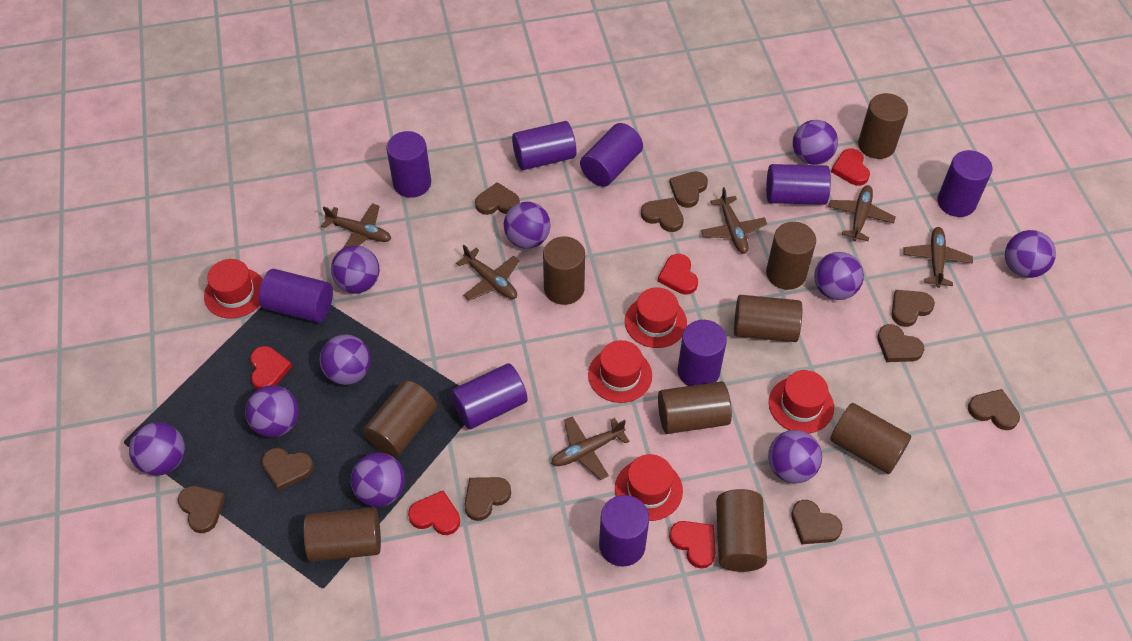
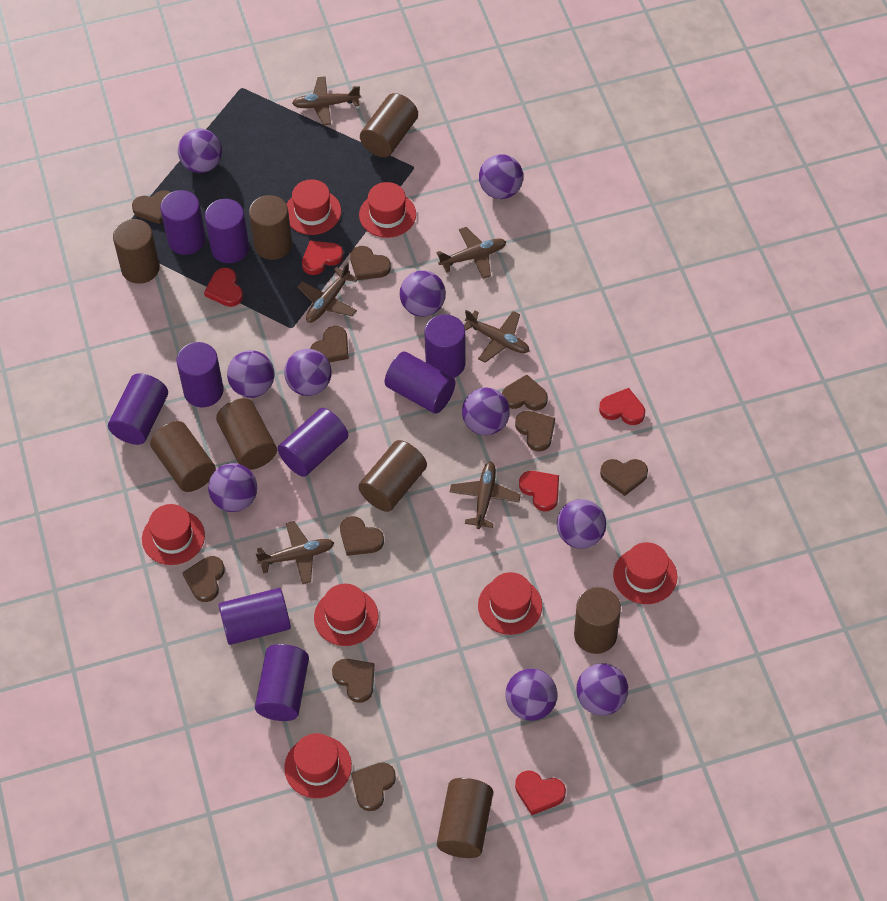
brown cylinder: [304,507,381,562] [363,380,437,457] [543,237,585,305] [658,381,732,434] [716,489,767,572] [734,295,802,342] [766,222,816,290] [830,403,911,474] [858,93,908,159] = 9 -> [113,219,160,284] [150,421,216,492] [216,398,277,470] [249,195,292,260] [359,440,427,512] [360,93,418,157] [437,778,493,858] [574,587,621,654] = 8
red hat: [204,259,263,319] [588,340,652,403] [615,454,683,521] [625,287,687,348] [769,370,834,434] = 5 -> [142,504,205,565] [284,733,352,798] [287,179,341,235] [314,584,378,646] [359,182,416,238] [478,572,542,635] [613,542,677,604] = 7

